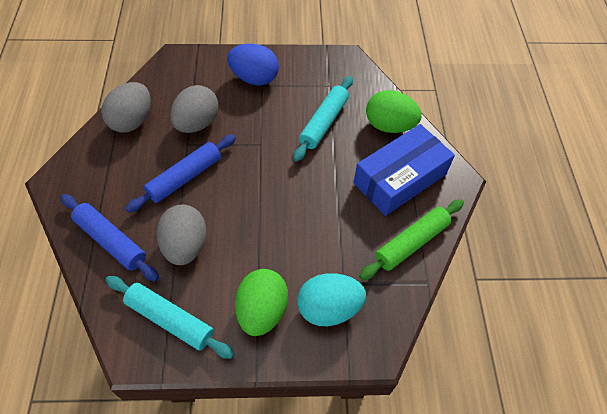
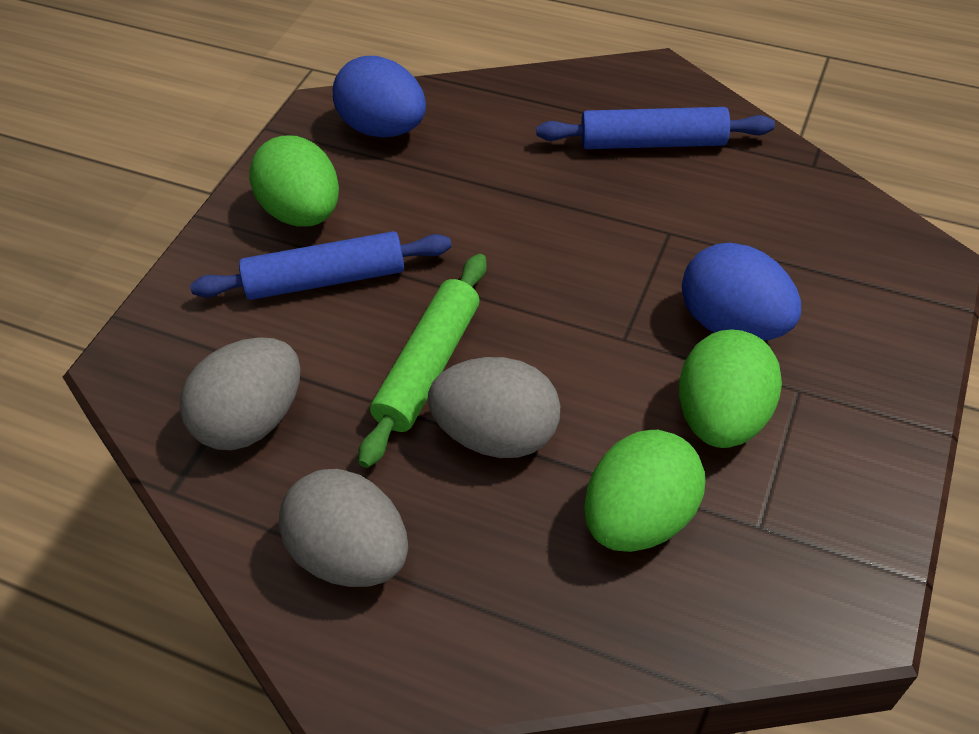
blue box: [353,124,455,216] = 1 -> none = 0
blue egg: [227,44,279,86] = 1 -> [333,56,426,138] [682,243,801,341] = 2
green egg: [235,269,288,336] [366,90,422,133] = 2 -> [249,136,339,227] [584,430,705,552] [679,329,782,448] = 3
turquoise egg: [297,273,366,326] = 1 -> none = 0
turquoise rolling pin: [106,276,235,359] [293,76,353,162] = 2 -> none = 0

